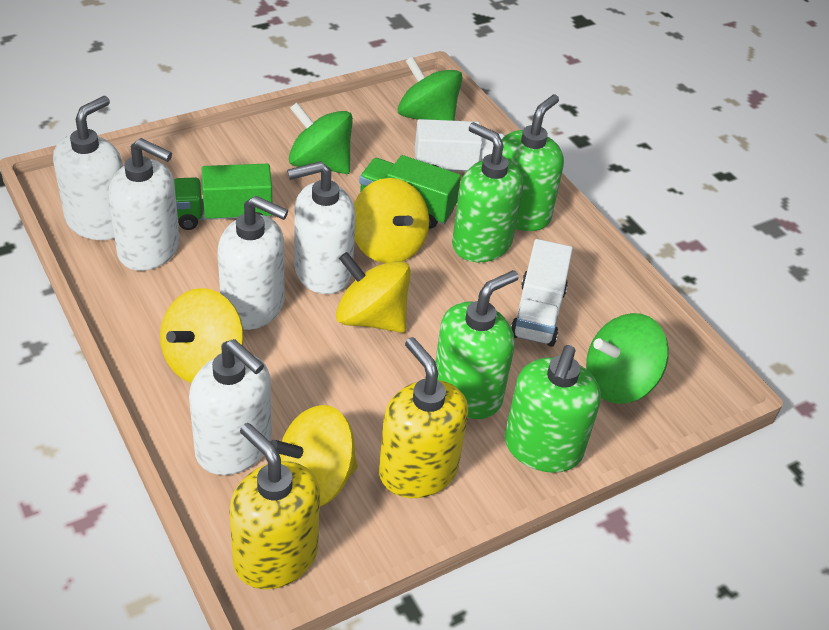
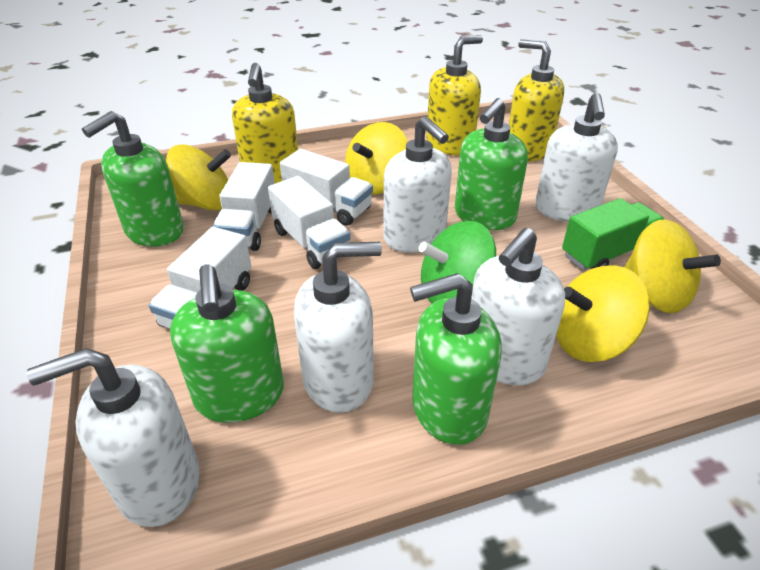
green spinning top: [289,102,353,174] [398,56,463,121] [586,313,669,404] = 3 -> [419,221,496,304] = 1
green truck: [174,164,272,230] [359,155,461,229] = 2 -> [562,198,664,270] = 1
white truck: [415,119,505,172] [511,239,573,347] = 2 -> [149,227,251,329] [213,162,275,251] [268,176,350,269] [280,149,373,226] = 4
yellow soap dispenser: [229,423,320,589] [379,337,468,498] = 2 -> [232,63,298,184] [426,35,483,155] [509,39,564,162] = 3

